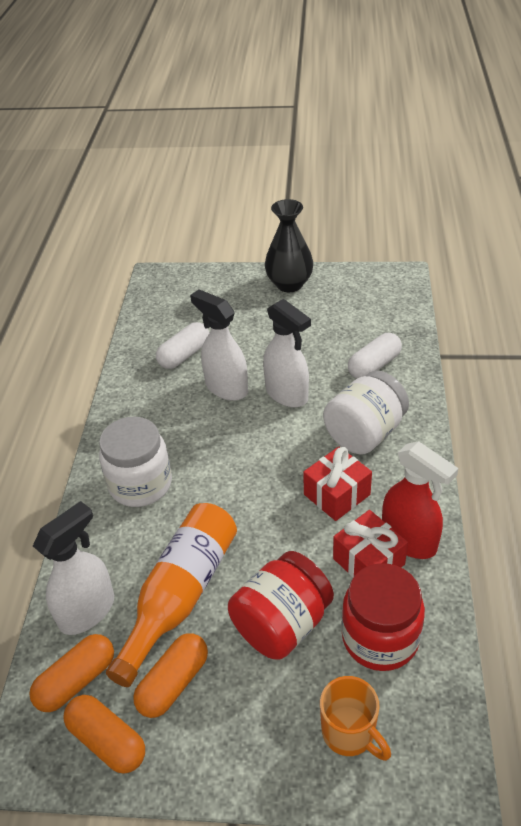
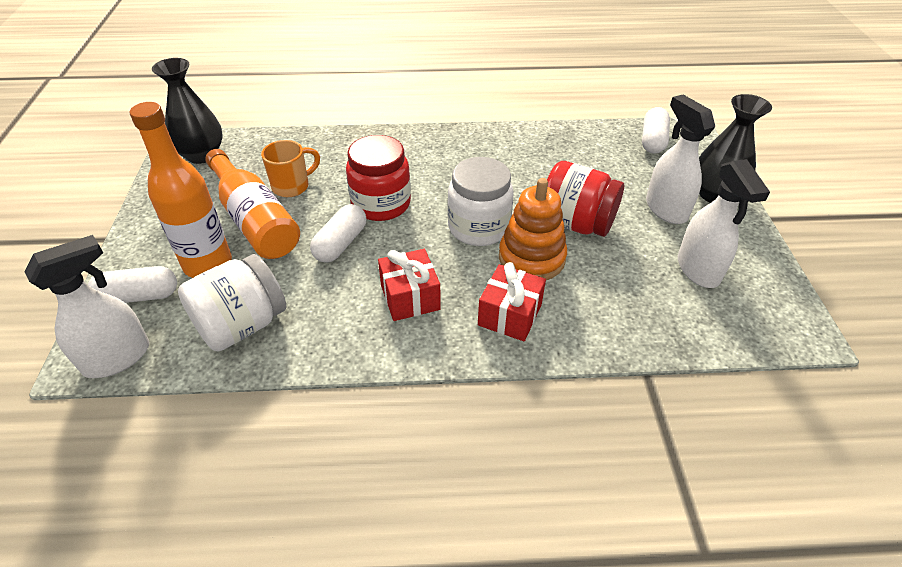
black vase: [265,199,313,292] = 1 -> [152,58,222,164] [699,94,772,203] = 2
orange bottle: [106,503,237,687] = 1 -> [130,102,232,278] [205,149,300,259] = 2
orange capsule: [29,634,114,712] [63,695,145,774] [133,633,208,718] = 3 -> none = 0
orange stacking toy: none = 0 -> [499,178,567,280] = 1
red spray bottle: [382,441,458,559] = 1 -> none = 0
white capsule: [156,322,209,369] [348,333,402,378] = 2 -> [88,266,177,303] [310,204,366,263] [642,107,670,154] = 3

